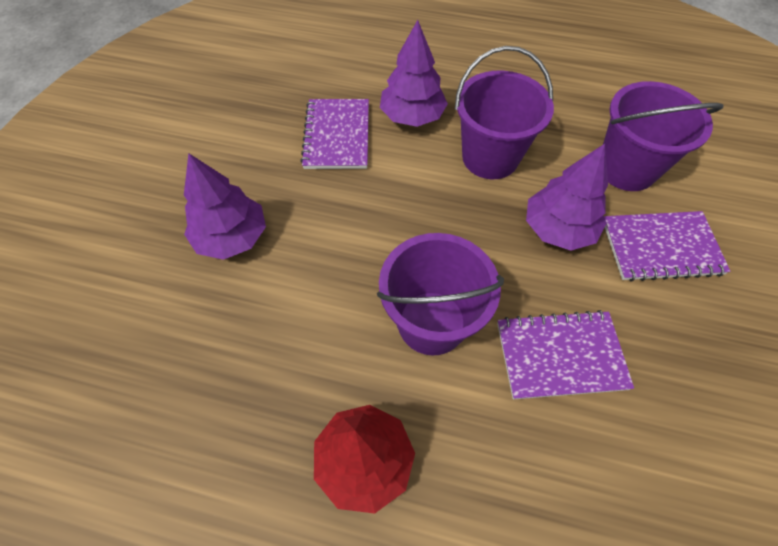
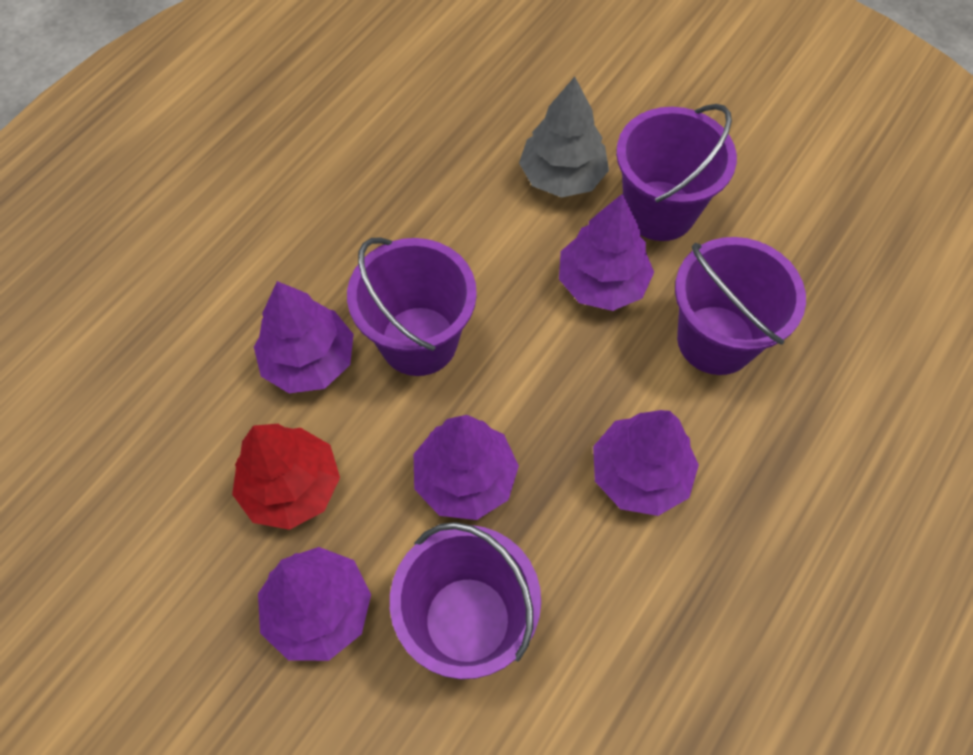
grey tree: none = 0 -> [519,77,609,198] = 1
purple bucket: [377,233,504,355] [455,46,554,179] [603,81,723,191] = 3 -> [347,237,477,376] [390,522,541,679] [616,104,737,241] [675,237,806,375] = 4
purple notebook: [300,99,369,169] [497,310,634,399] [604,211,730,282] = 3 -> none = 0
purple tree: [184,153,266,260] [380,20,448,127] [526,144,608,250] = 3 -> [254,281,354,393] [258,547,371,661] [414,415,519,520] [559,194,654,311] [593,410,699,516] = 5

